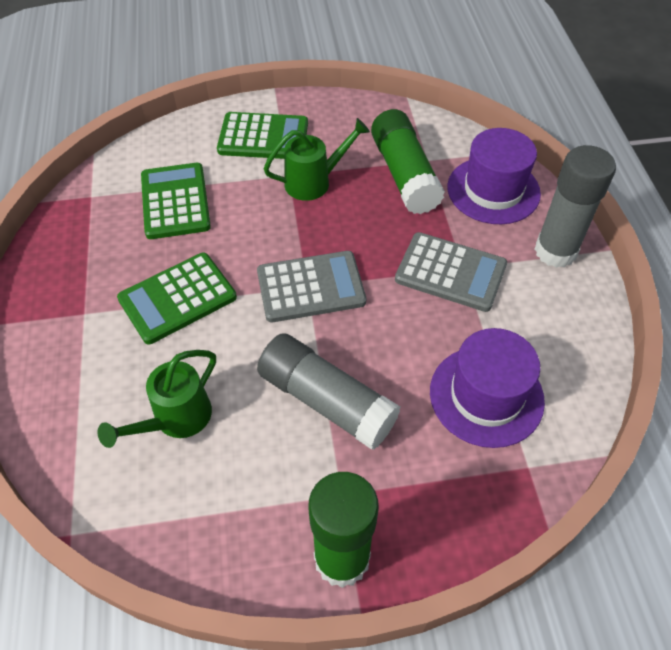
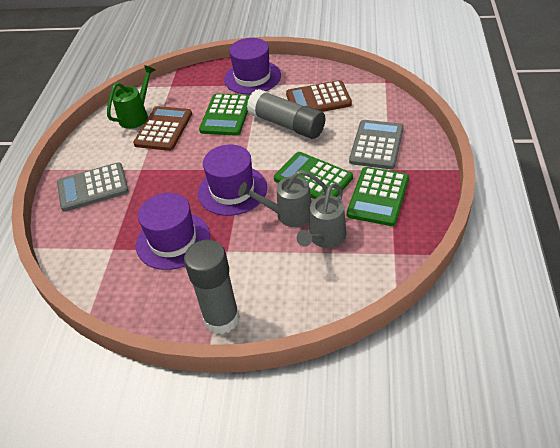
brown calculator: none = 0 -> [133,106,192,151] [286,80,352,112] = 2
green glue stick: [309,472,379,588] [371,109,445,214] = 2 -> none = 0
green watering can: [98,350,216,448] [264,118,370,201] = 2 -> [107,65,155,129] = 1
grey watering can: none = 0 -> [238,170,328,227] [297,184,346,248] = 2
purple hat: [430,328,545,448] [447,128,541,224] = 2 -> [136,193,210,270] [198,145,267,216] [224,38,281,95] = 3

